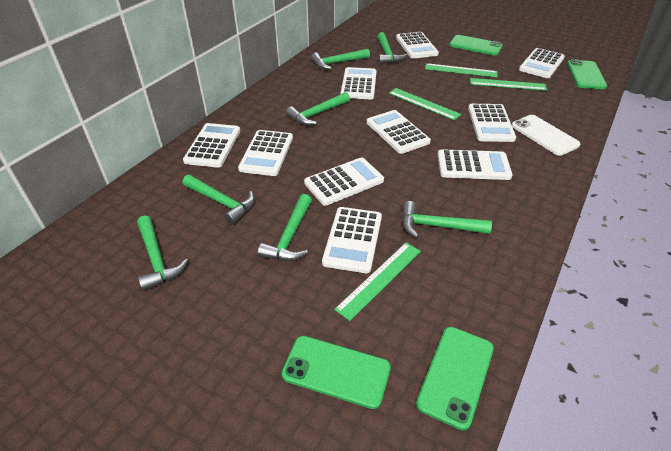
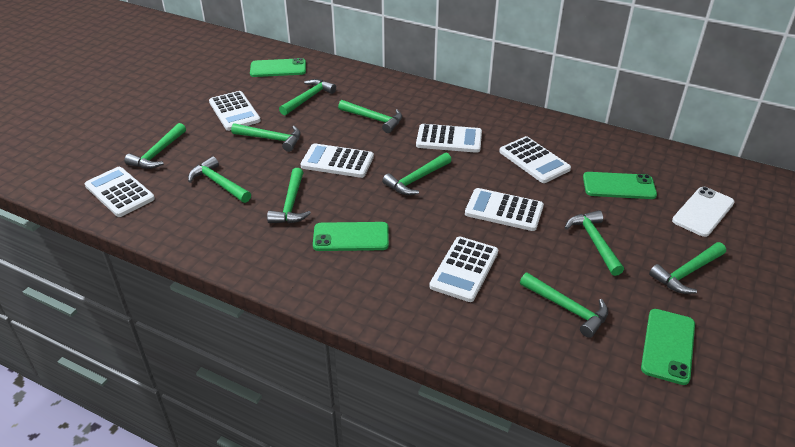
green hammer: [137,215,188,291] [182,175,255,225] [258,194,312,261] [286,92,350,125] [311,49,370,69] [377,32,407,64] [402,201,492,238] = 7 -> [124,123,186,169] [188,156,251,203] [231,123,301,152] [267,168,311,223] [279,79,336,116] [338,100,402,133] [382,152,452,195] [520,273,608,338] [565,210,624,276] [649,242,726,294] = 10
green ruler: [334,243,421,321] [389,88,461,120] [425,63,498,77] [470,78,547,91] = 4 -> none = 0
white calculator: [183,123,240,168] [238,130,293,176] [304,157,384,206] [322,207,382,273] [340,67,377,100] [367,110,431,154] [396,32,439,59] [438,149,513,180] [468,104,516,142] [519,48,565,78] = 10 -> [85,167,155,217] [209,91,261,131] [301,143,374,178] [416,124,482,153] [429,237,498,302] [465,188,544,231] [499,136,571,183] = 7

